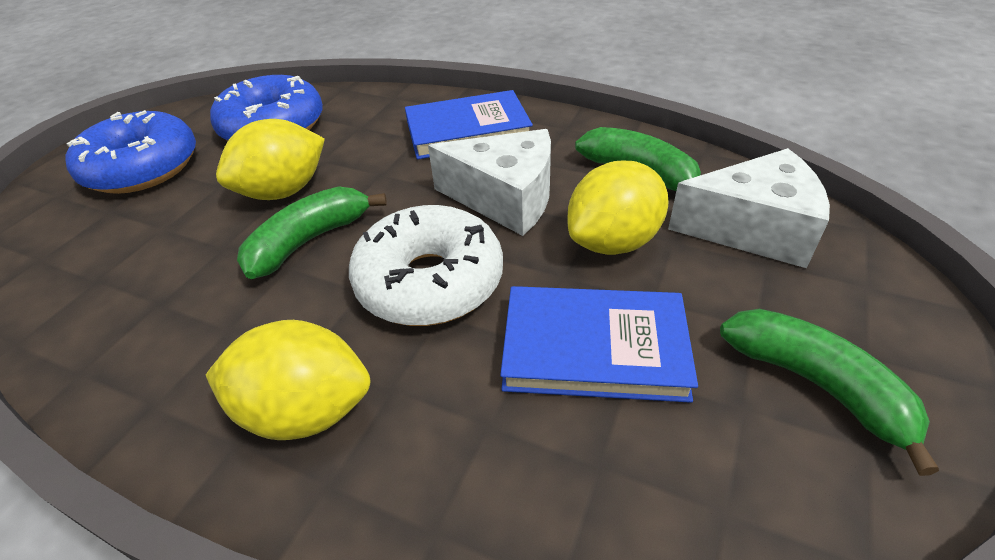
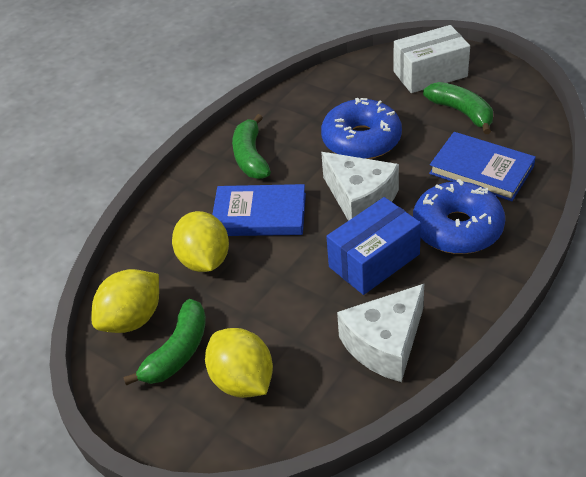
blue box: none = 0 -> [326,197,421,295] = 1
white box: none = 0 -> [394,25,470,93] = 1
white donut: [349,205,503,326] = 1 -> none = 0

